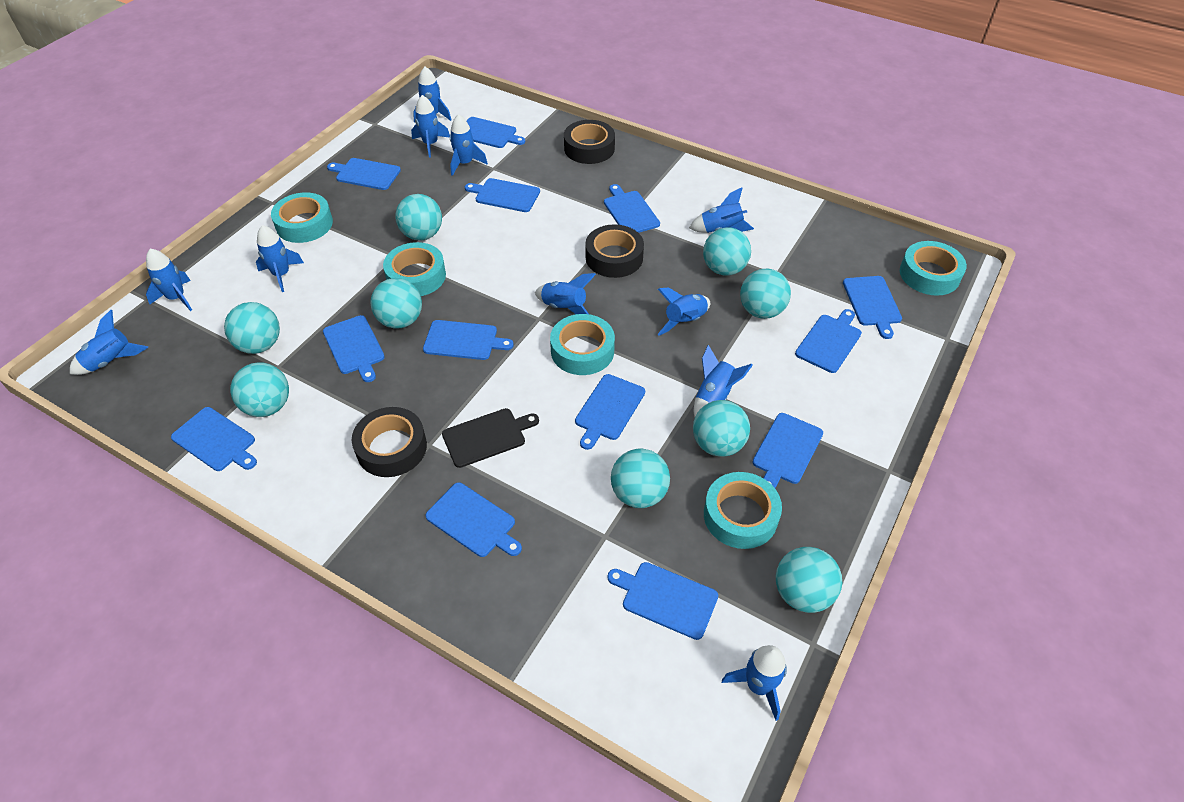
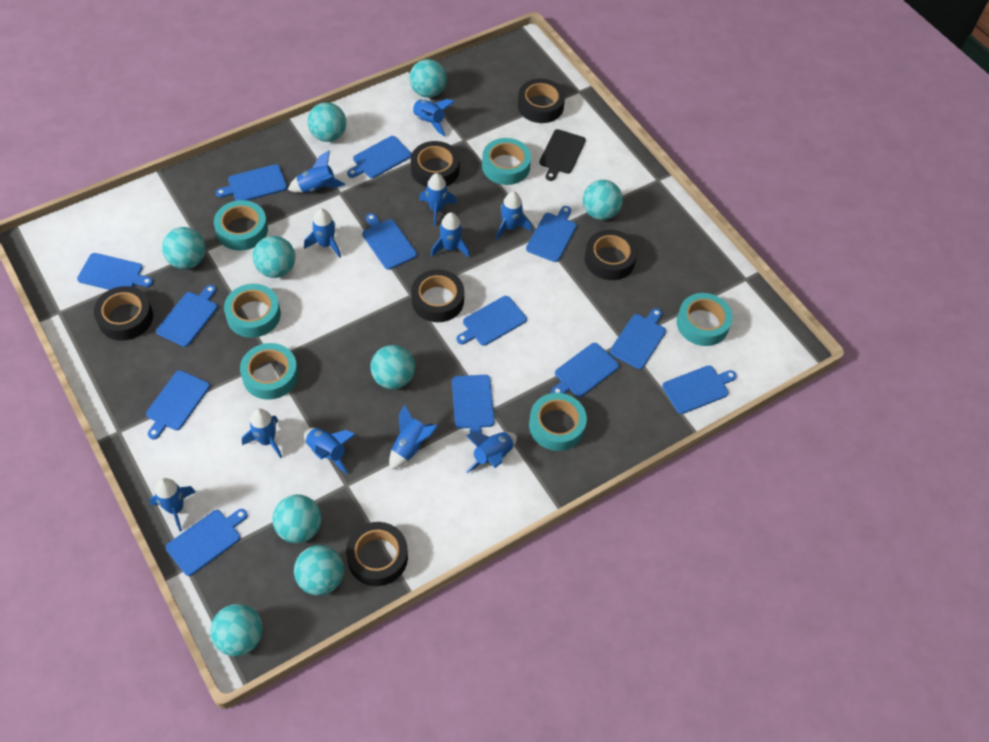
black tape: [352,407,427,477] [564,120,615,164] [585,224,644,278] = 3 -> [94,286,153,341] [346,522,408,586] [411,141,460,187] [411,269,464,322] [518,79,565,123] [585,230,638,280] = 6
turquoise tape: [271,192,333,243] [383,242,446,296] [550,314,615,375] [704,472,782,549] [900,241,967,296] = 5 -> [214,200,268,251] [224,284,281,338] [240,343,298,400] [482,138,531,185] [529,393,587,451] [677,293,733,346] = 6

